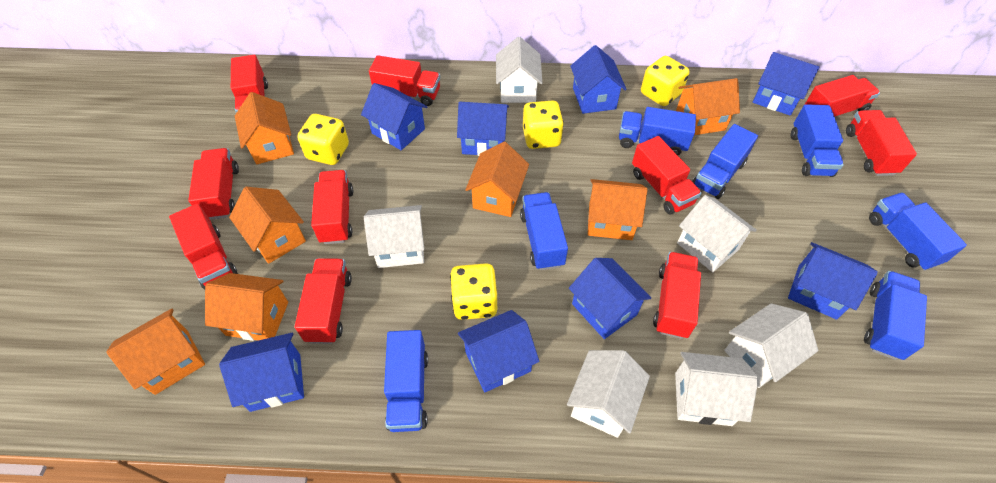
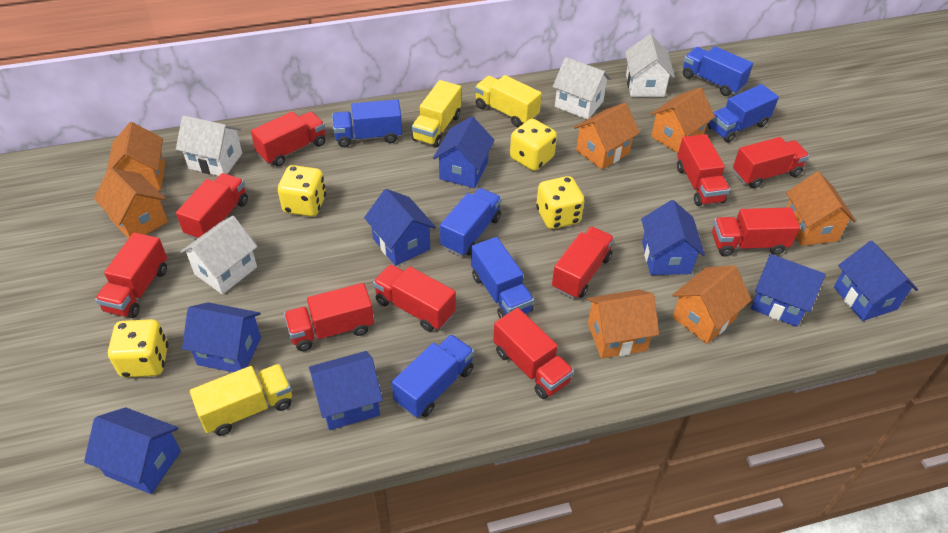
blue truck: [384,330,428,432] [520,192,568,270] [619,107,696,155] [692,124,758,199] [791,104,844,177] [864,271,927,360] [869,193,967,271] = 7 -> [332,100,402,147] [392,334,474,417] [440,188,502,256] [471,237,534,318] [683,46,753,96] [708,84,779,143] = 6
white house: [364,205,424,268] [496,36,542,103] [567,350,650,438] [675,352,759,426] [677,195,757,272] [724,303,818,388] = 6 -> [176,115,242,176] [180,216,258,294] [553,57,611,119] [625,34,675,97] = 4
yellow truck: none = 0 -> [190,364,292,436] [412,80,461,147] [475,75,542,127] = 3

